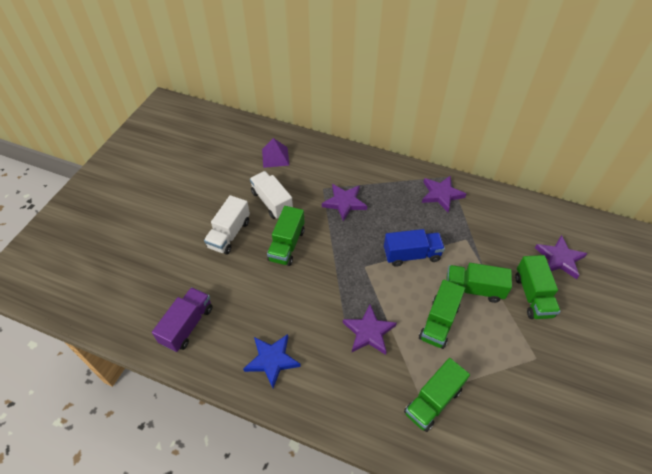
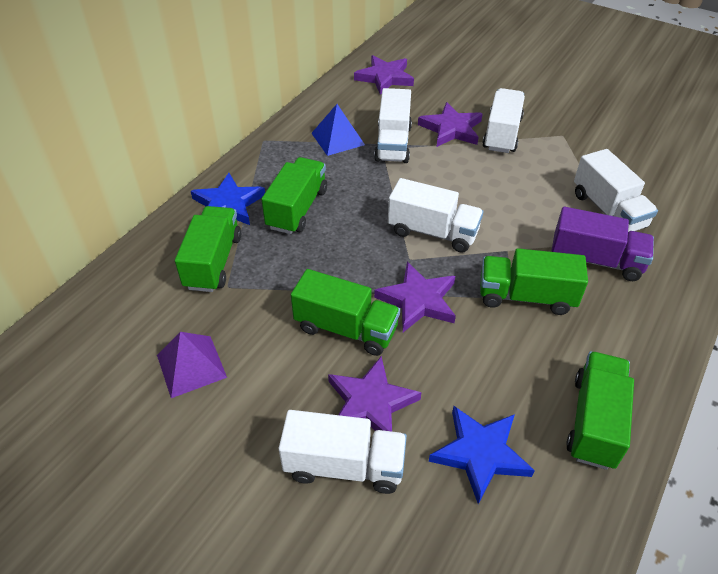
blue pyramid: none = 0 -> [312,104,365,156] = 1
blue star: [243,334,301,388] = 1 -> [191,173,265,225] [429,406,535,504] = 2
blue truck: [384,229,445,267] = 1 -> none = 0
white truck: [204,195,250,255] [250,171,293,219] = 2 -> [279,410,407,494] [374,88,412,163] [388,178,484,253] [482,88,525,153] [574,149,658,232] = 5

